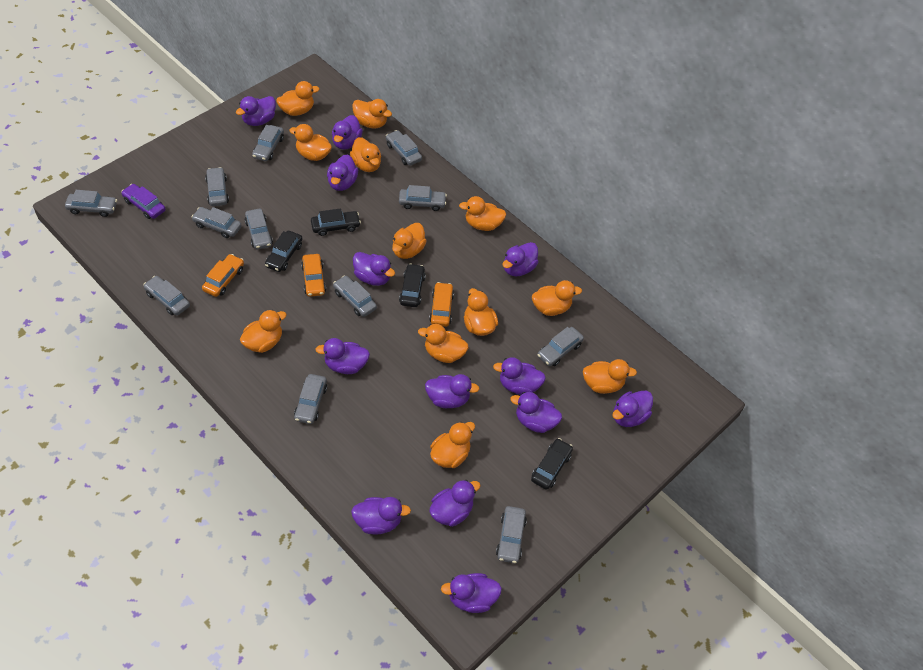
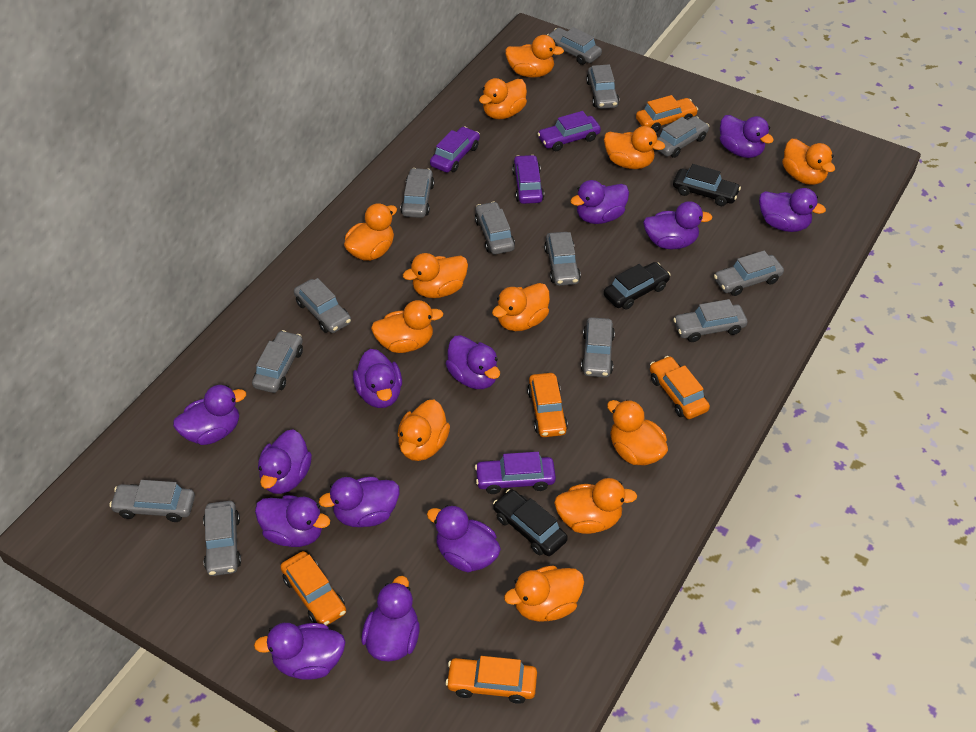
black car: [265,231,302,272] [311,208,361,236] [399,263,426,307] [531,438,573,490] = 4 -> [493,489,568,556] [604,262,671,310] [673,164,741,206] = 3
grey car: [65,190,117,217] [143,276,190,315] [191,207,242,238] [205,167,229,206] [245,209,273,249] [252,125,284,161] [294,374,327,424] [333,275,377,317] [386,130,422,166] [399,185,447,211] [496,506,527,563] [537,327,584,366] = 12 -> [109,480,195,522] [203,501,241,576] [252,330,303,393] [294,278,351,333] [401,168,434,218] [475,201,515,254] [544,232,581,286] [547,27,602,65] [581,317,615,377] [586,64,619,109] [657,116,709,158] [673,299,748,342] [714,251,784,296] = 13
orange car: [202,254,244,297] [301,254,326,297] [429,282,454,327] = 3 -> [280,551,346,626] [446,656,537,704] [527,373,568,437] [636,95,698,132] [650,356,710,419] = 5
purple car: [121,184,166,219] = 1 -> [430,127,480,173] [475,452,556,494] [512,155,544,204] [537,111,601,151] = 4

